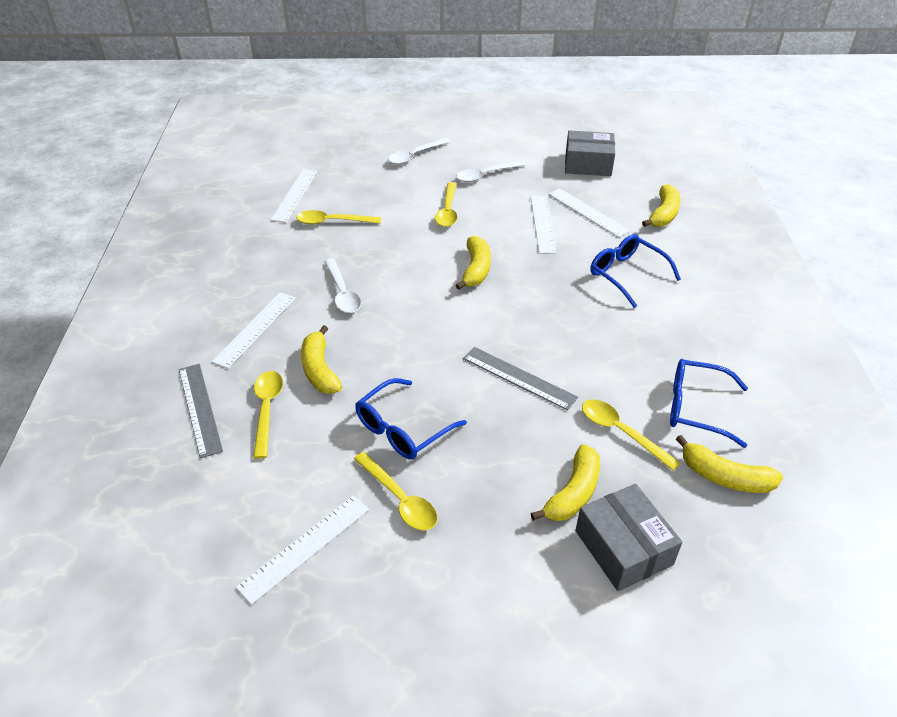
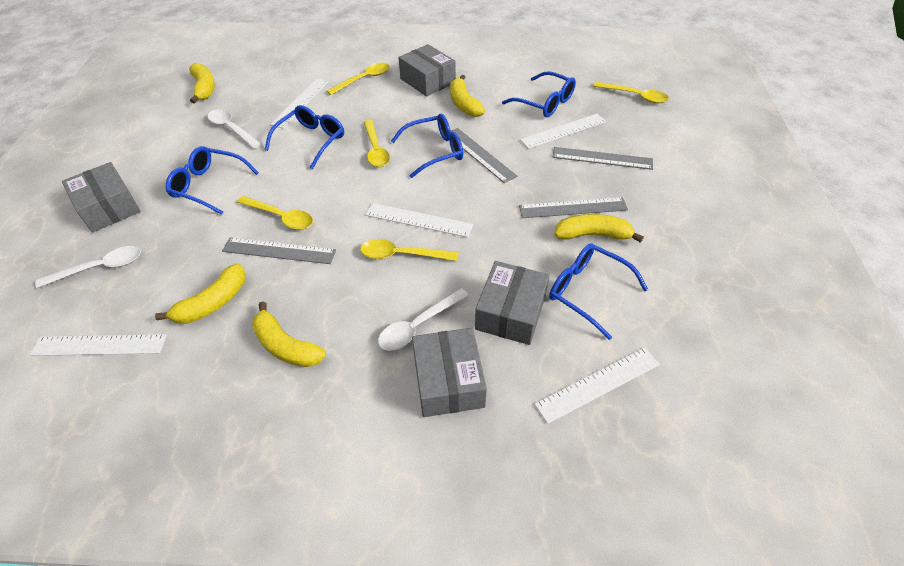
blue glasses: [355,378,467,460] [590,234,681,308] [670,359,748,448] = 3 -> [166,146,259,215] [264,105,344,169] [391,113,463,178] [502,71,576,117] [549,243,648,340] = 5
grey box: [565,130,615,176] [575,484,682,591] = 2 -> [62,162,141,232] [398,44,456,96] [412,328,487,417] [475,261,549,345] = 4
grey ruler: [179,364,223,459] [463,347,578,411] = 2 -> [222,237,336,264] [451,128,517,183] [519,197,628,218] [553,147,653,170] = 4

